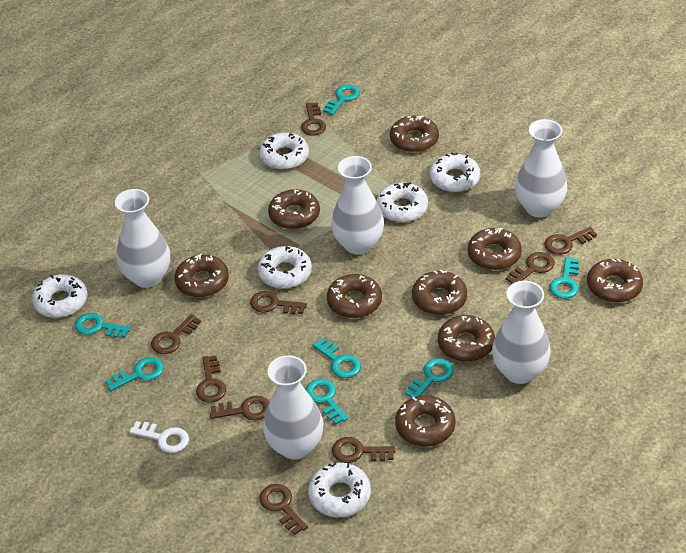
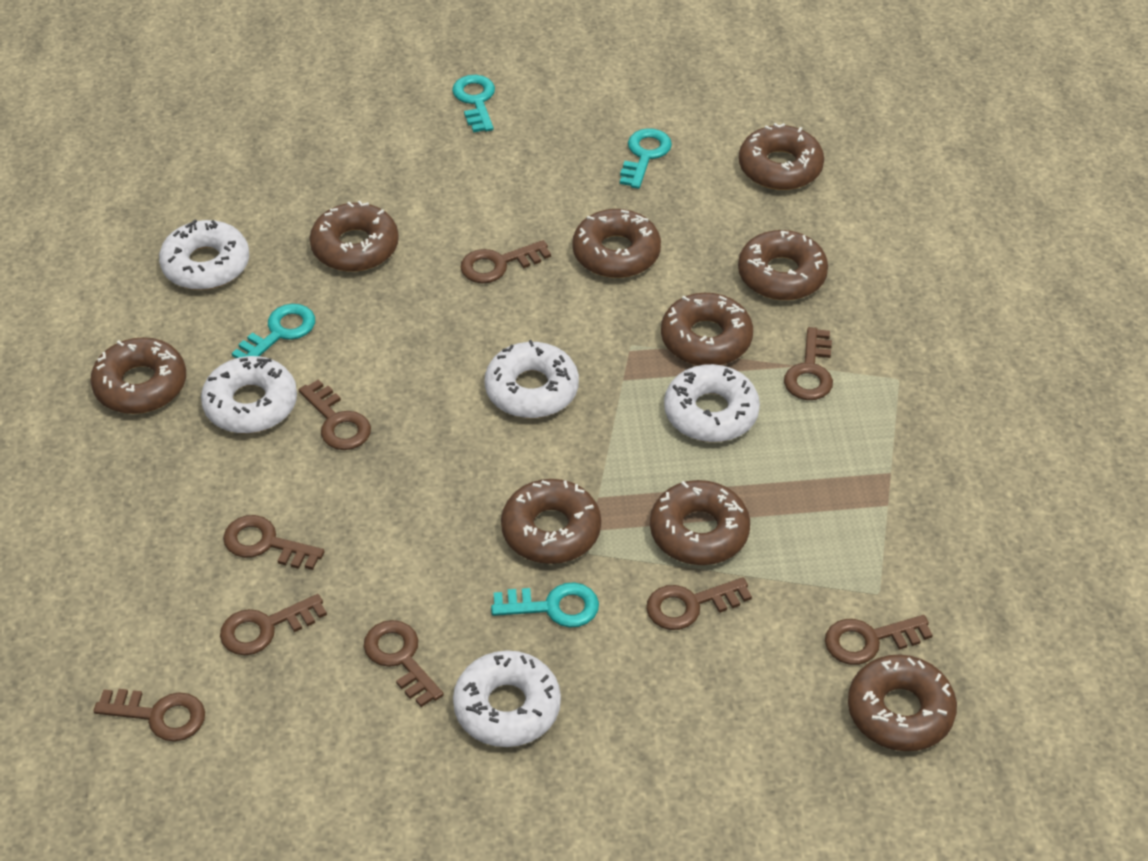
turquoise key: [75,313,131,338] [105,357,164,391] [306,379,349,424] [312,338,361,378] [323,84,360,115] [405,358,454,398] [550,257,579,299] = 7 -> [232,304,315,358] [452,75,495,132] [491,582,599,628] [620,128,672,189] = 4
white donut: [32,274,88,318] [258,246,312,289] [259,132,309,170] [308,462,371,517] [377,182,428,222] [430,153,480,192] = 6 -> [159,220,249,290] [201,356,297,433] [453,650,561,747] [485,340,579,418] [664,364,760,442] = 5
white key: [129,421,189,453] = 1 -> none = 0
white vase: [115,189,170,288] [263,355,324,460] [331,156,384,255] [492,281,551,384] [515,119,567,218] = 5 -> none = 0

